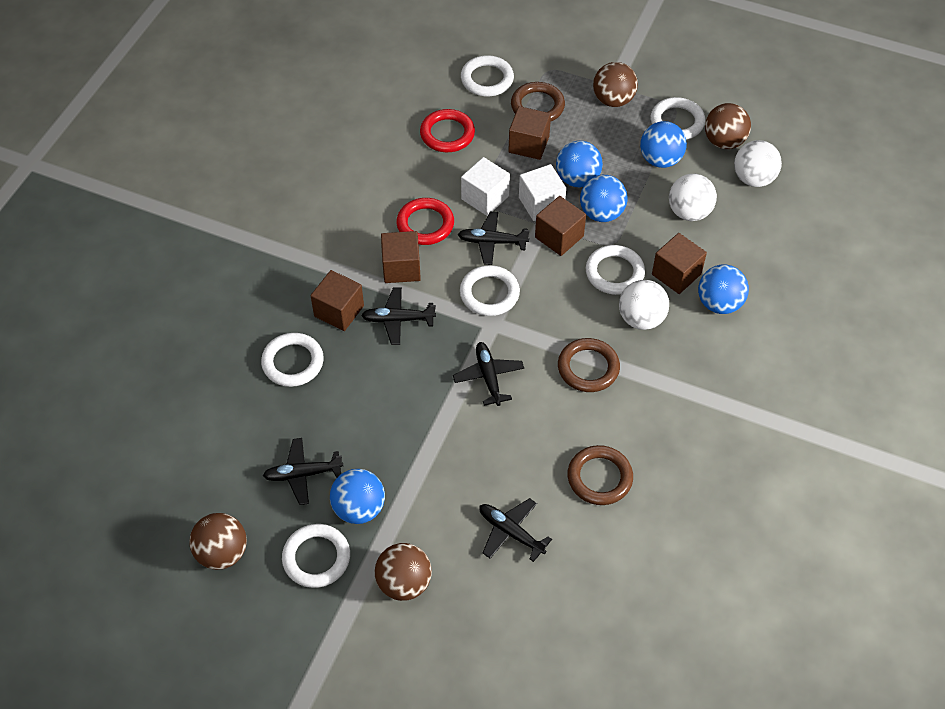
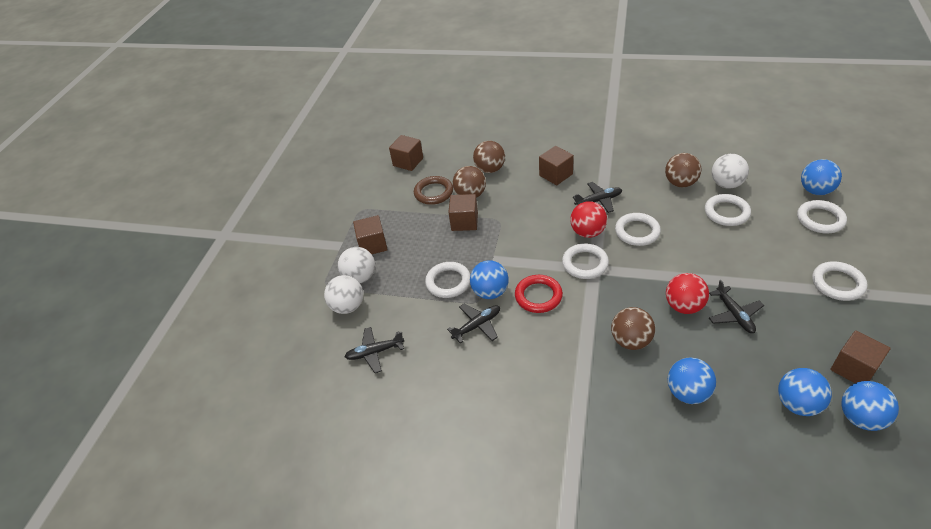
black plane: [263,438,343,505] [361,287,436,345] [453,342,524,406] [458,212,530,265] [479,498,552,562] = 5 -> [345,327,404,373] [447,303,500,344] [573,182,622,213] [709,280,764,333] = 4
brown ring: [511,82,565,122] [558,338,620,392] [567,445,633,505] = 3 -> [414,176,453,205] = 1
red ball: none = 0 -> [570,201,607,238] [666,273,709,314] = 2
red ring: [396,198,454,245] [420,109,475,152] = 2 -> [515,275,563,313] = 1
white cube: [461,157,510,216] [519,164,566,221] = 2 -> none = 0

